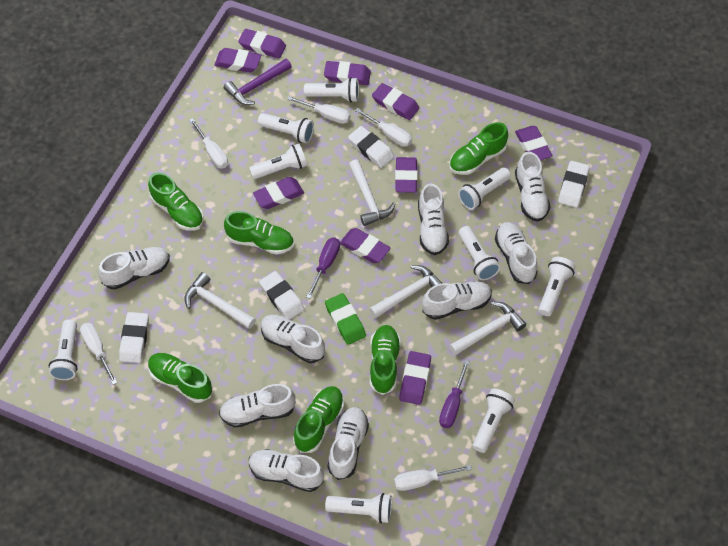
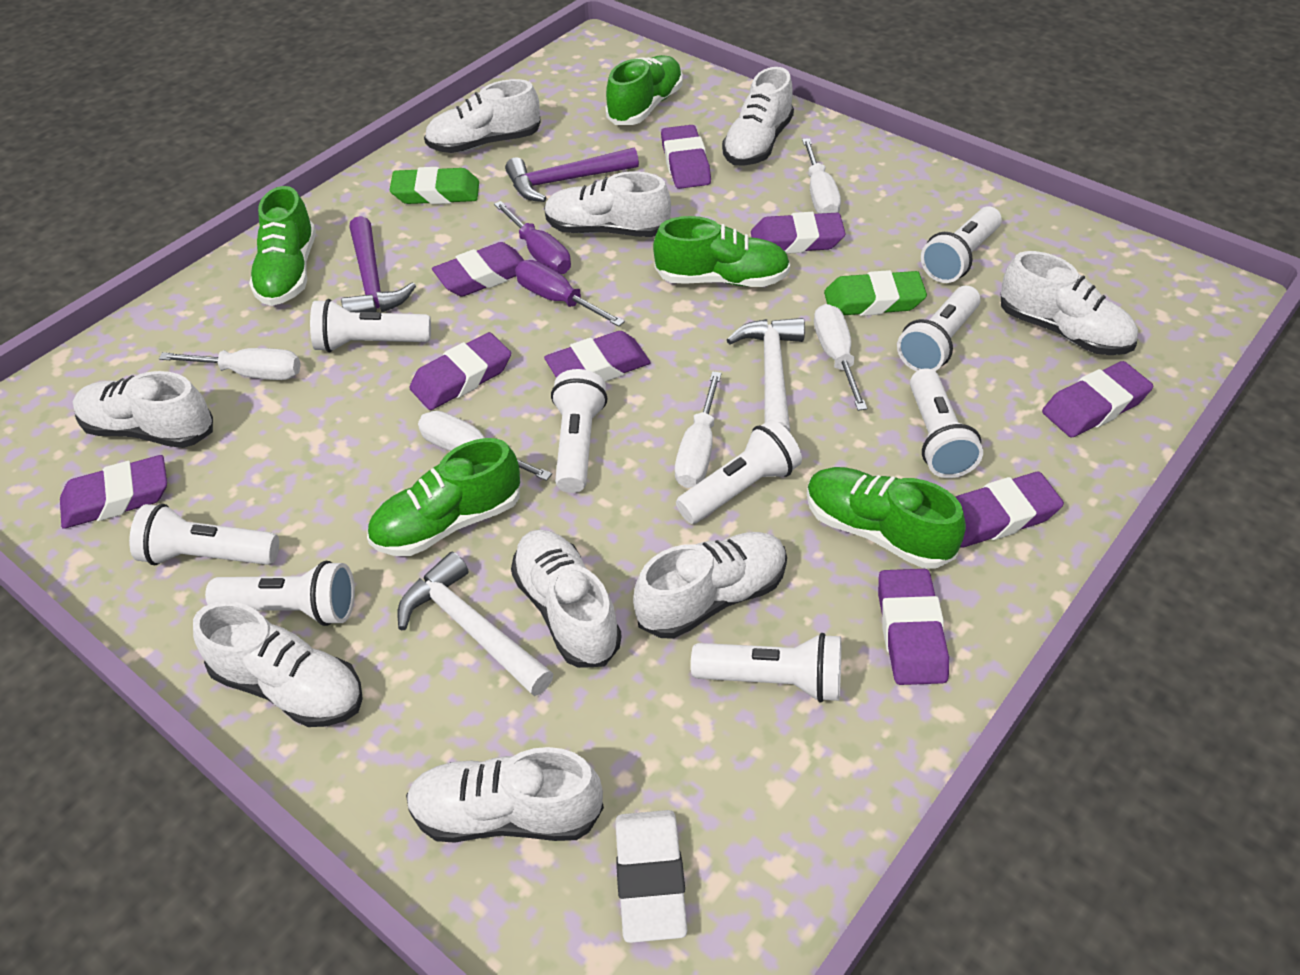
green eraser: [325,293,366,345] = 1 -> [390,167,479,204] [824,270,927,316] = 2
green shoe: [148,172,204,231] [148,353,213,403] [224,211,294,254] [293,386,344,453] [370,325,401,395] [449,122,508,175] = 6 -> [249,186,316,306] [367,438,520,556] [605,55,683,125] [653,216,790,287] [807,467,966,569] = 5
purple hammer: [224,59,292,105] = 1 -> [341,216,416,312] [505,147,639,202] = 2
white eraser: [119,312,149,363] [259,271,304,319] [348,126,394,168] [558,161,590,208] = 4 -> [616,810,688,943] = 1
white hammer: [184,272,256,329] [349,160,395,226] [369,265,442,318] [449,302,526,355] = 4 -> [398,552,553,696] [727,318,805,432] = 2

